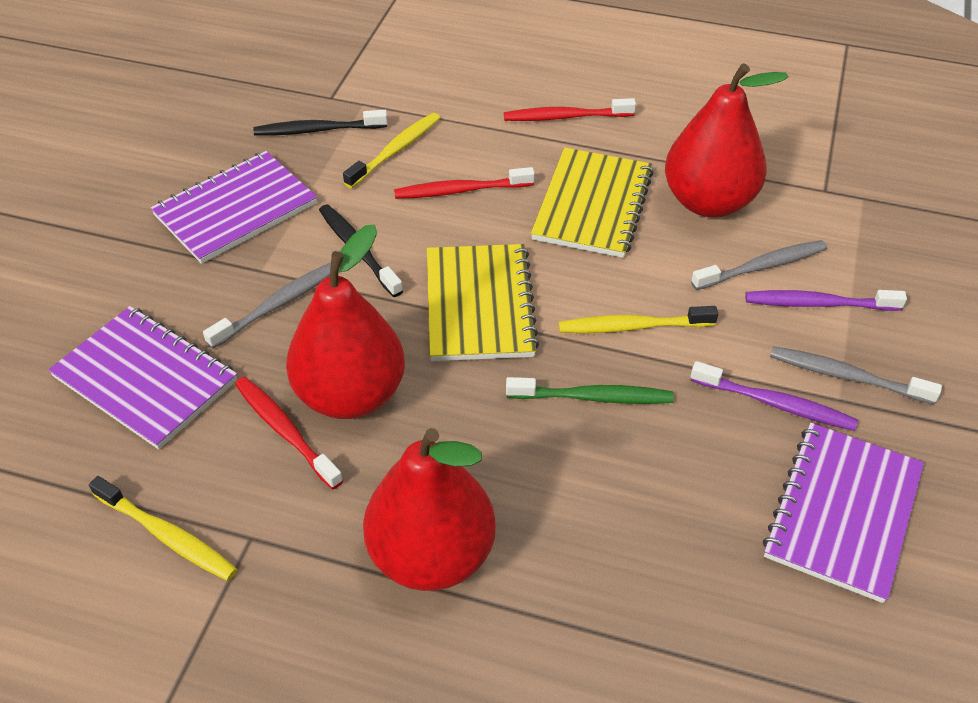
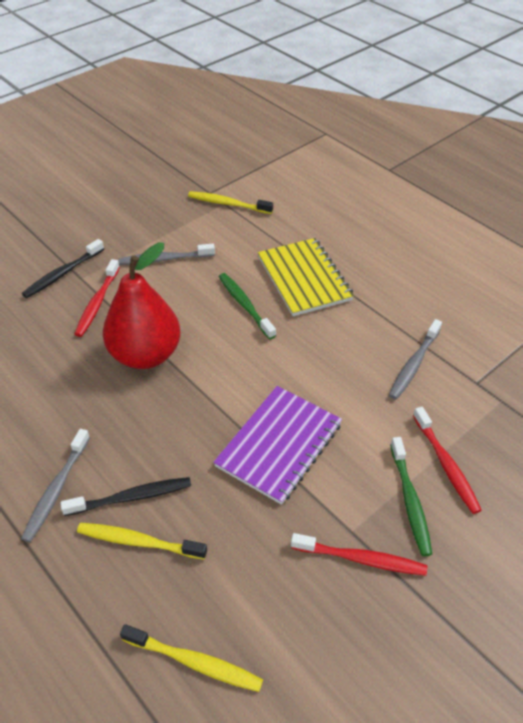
green toothbrush: [506,377,674,404] = 1 -> [219,273,276,340] [390,437,432,556] = 2
purple notebook: [48,306,237,449] [151,151,317,264] [763,423,924,603] = 3 -> [213,386,342,505] = 1
purple toothbrush: [690,361,858,431] [745,290,907,311] = 2 -> none = 0
red pear: [286,225,405,419] [363,428,496,591] [665,63,788,217] = 3 -> [103,243,181,369] = 1
yellow notebook: [427,244,539,361] [531,147,654,258] = 2 -> [258,238,354,316] = 1

